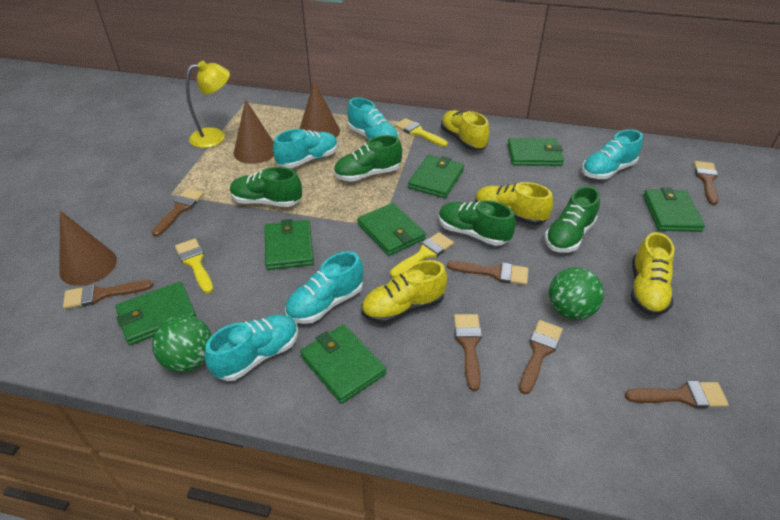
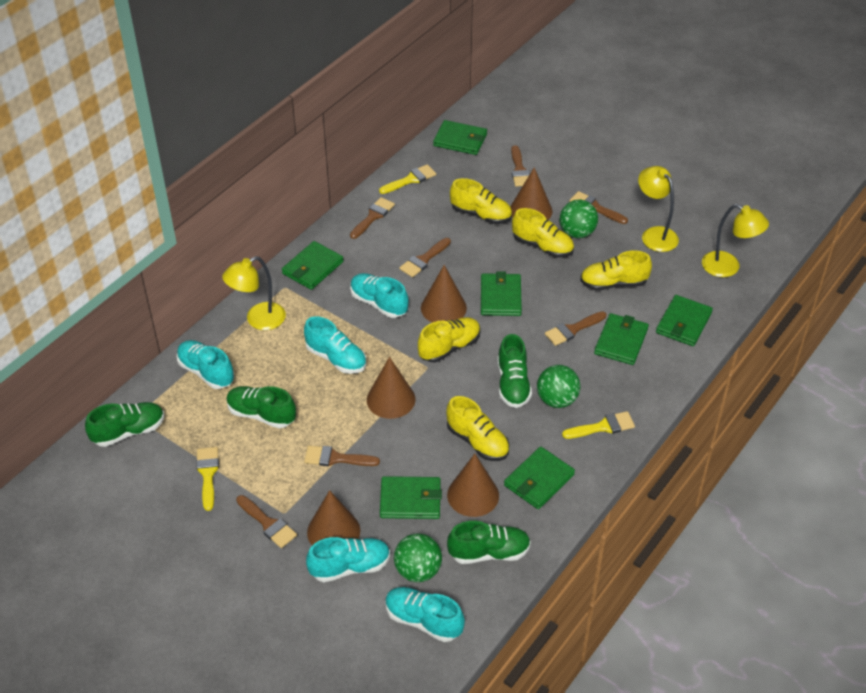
brown cone: [59,211,117,286] [234,99,274,164] [300,81,340,137] = 3 -> [307,490,360,545] [367,357,415,419] [421,265,467,323] [447,454,499,517] [510,167,552,220] = 5
green ball: [152,315,212,372] [549,267,604,320] = 2 -> [394,533,442,582] [537,365,581,408] [560,200,598,238] = 3
yellow lamp: [186,61,230,148] = 1 -> [222,256,286,330] [638,166,679,252] [702,204,769,277] = 3
yellow shoe: [361,260,447,324] [441,110,490,150] [475,182,553,225] [631,232,674,316] = 4 -> [418,317,481,362] [446,396,510,461] [450,178,512,224] [512,208,574,258] [580,251,652,290] = 5

